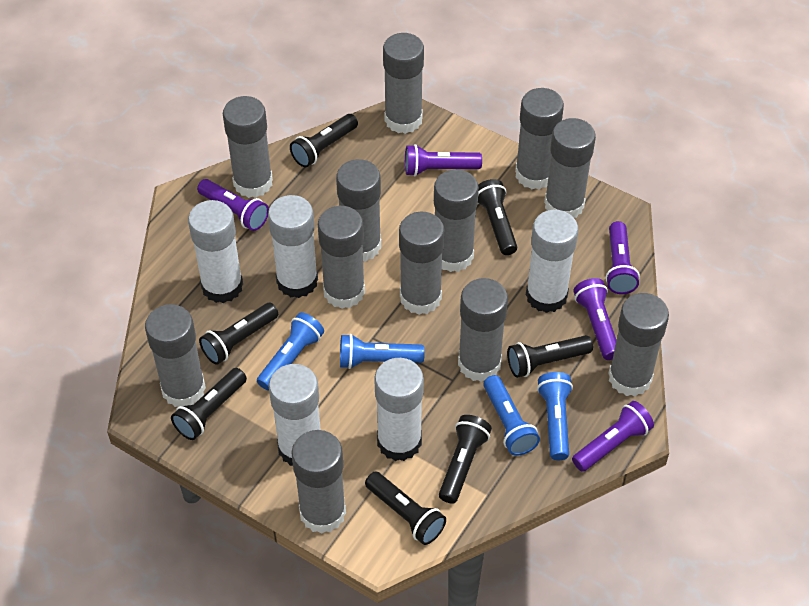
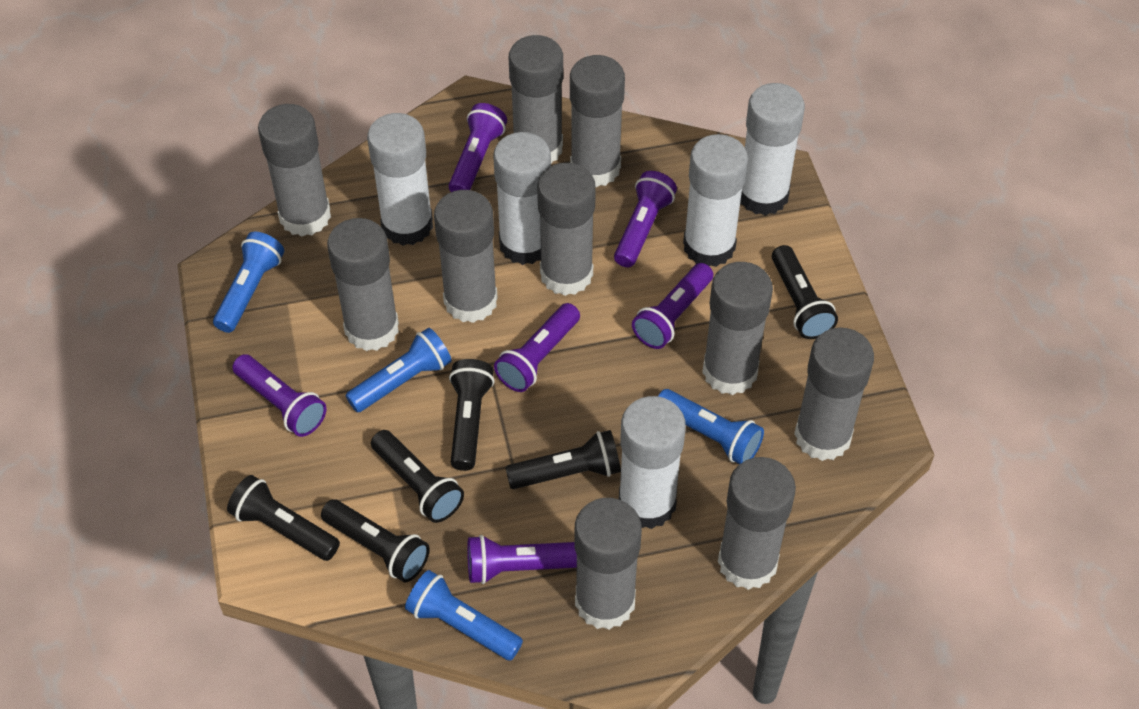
black flashlight: [171,368,247,440] [199,303,278,365] [290,114,358,167] [365,472,446,545] [439,415,492,504] [478,179,517,255] [507,335,593,378] = 7 -> [227,475,340,561] [321,499,430,582] [371,430,464,523] [449,359,495,471] [505,430,621,489] [772,245,838,339] = 6
grey glue stick: [145,304,206,407] [223,96,273,198] [291,430,346,534] [318,206,365,309] [336,159,381,262] [383,33,424,134] [399,212,445,315] [434,169,479,272] [458,278,508,382] [515,88,564,189] [544,118,596,218] [608,293,669,396] = 12 -> [258,104,331,236] [327,218,399,351] [434,190,498,323] [509,35,563,163] [537,163,596,296] [570,55,625,187] [575,498,642,630] [702,262,773,395] [718,457,796,590] [794,328,874,461] = 10
purple flashlight: [197,179,269,231] [405,144,482,176] [572,401,654,472] [573,278,616,360] [605,221,640,294] = 5 -> [232,354,327,437] [449,103,507,192] [467,535,577,584] [494,303,580,392] [614,171,677,267] [632,263,713,349] = 6

